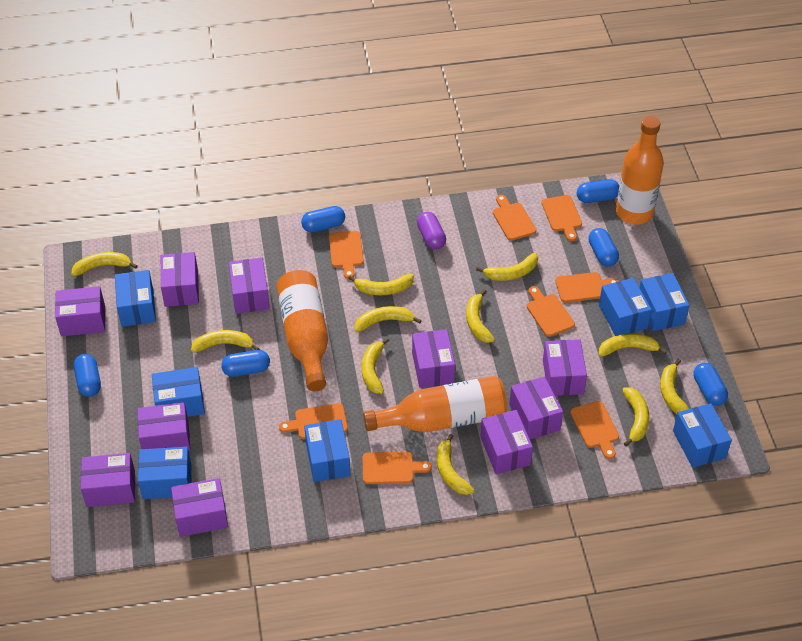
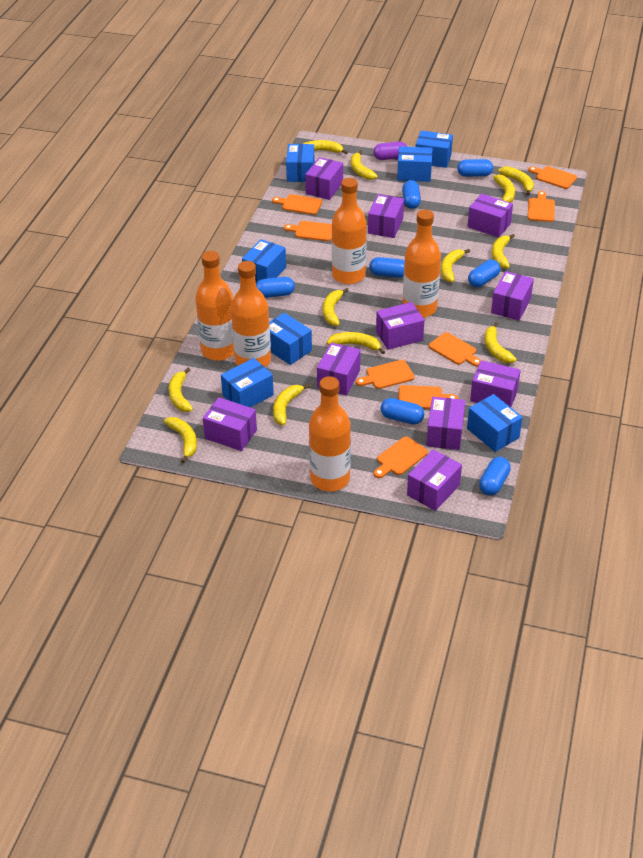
blue capsule: [74,354,101,397] [221,350,270,377] [301,206,345,232] [577,179,619,203] [588,228,619,267] [693,363,728,406] = 6 -> [256,277,295,298] [369,257,405,278] [381,398,424,425] [402,180,421,209] [457,159,493,177] [468,260,500,287] [479,457,511,495] = 7
orange bottle: [276,270,328,392] [363,376,507,432] [616,116,664,225] = 3 -> [195,251,234,361] [231,261,271,367] [309,376,351,491] [332,178,367,284] [403,210,441,318] = 5
yellow banana: [71,252,137,276] [191,330,260,352] [348,274,414,295] [355,306,422,332] [362,338,390,394] [437,434,474,495] [466,289,495,343] [476,253,538,281] [599,334,667,357] [622,387,649,446] [660,359,689,414] = 11 -> [164,417,197,463] [169,368,193,412] [273,384,310,425] [303,140,348,154] [323,288,349,326] [326,332,385,354] [351,150,377,180] [441,249,470,282] [485,322,516,363] [492,234,515,269] [493,174,515,203] [498,166,534,196] = 12

